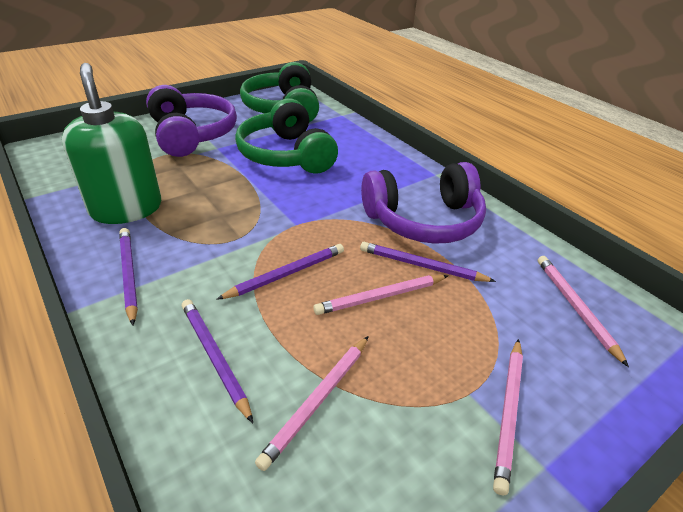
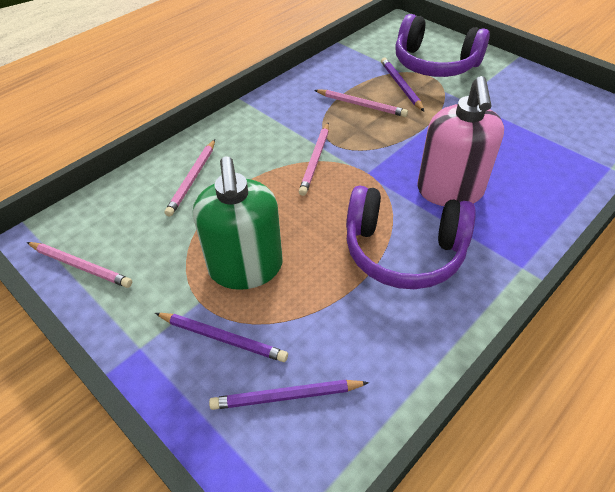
green headphones: [235,99,338,174] [240,62,319,122] = 2 -> none = 0
pink soap dispenser: none = 0 -> [417,76,504,206] = 1
purple pencil: [119,228,138,325] [182,299,253,423] [216,244,344,300] [360,242,496,282] = 4 -> [155,313,288,362] [209,380,369,410] [381,58,424,111] = 3

